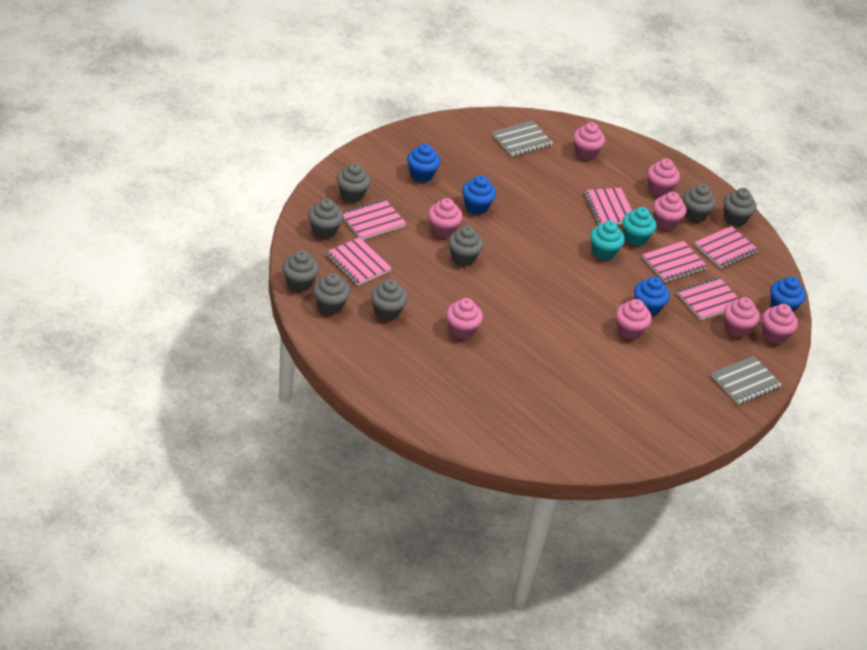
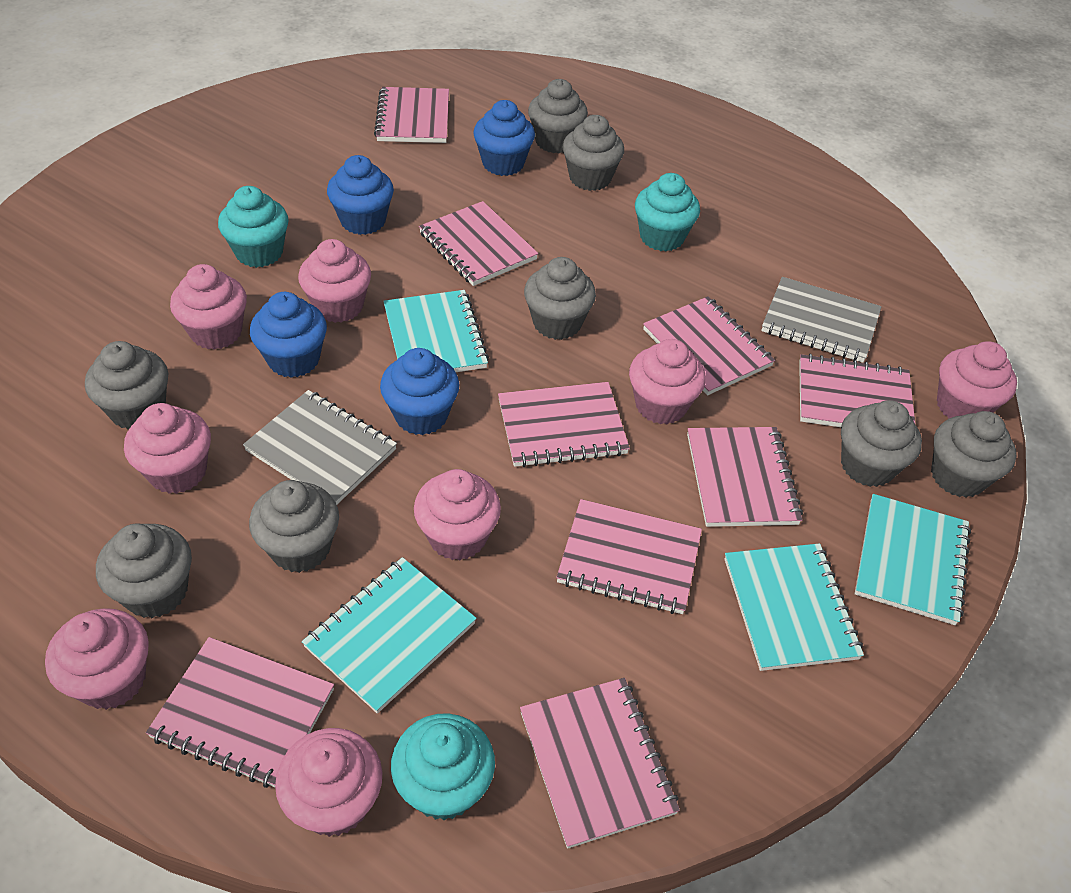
pink notebook: [326,237,391,286] [343,199,406,240] [584,188,632,225] [642,241,708,283] [677,277,739,320] [694,226,759,268] = 6 -> [146,637,334,788] [374,87,449,143] [419,201,538,286] [498,382,630,467] [520,678,680,849] [556,499,702,614] [643,296,775,395] [687,427,803,527] [799,354,915,427] = 9
turquoise cupcake: [590,221,625,260] [623,207,656,246] = 2 -> [218,186,288,268] [391,713,495,820] [635,173,700,251] = 3
turquoise notebook: none = 0 -> [302,557,477,714] [383,290,489,372] [724,543,864,671] [855,494,971,625] = 4

